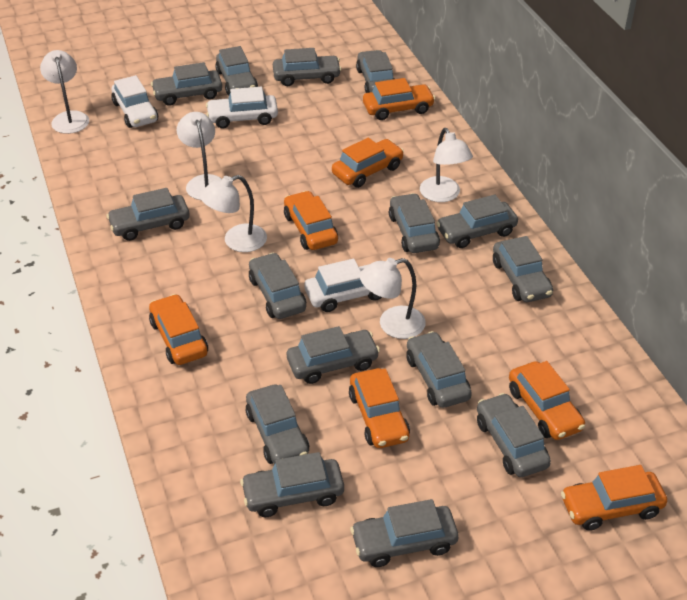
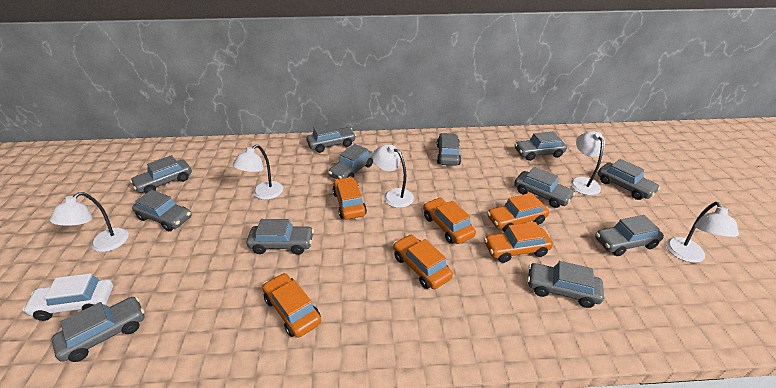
grey car: [107,188,190,241] [151,62,222,106] [215,46,258,96] [240,452,344,517] [246,384,309,465] [249,253,306,319] [273,48,342,86] [287,326,380,384] [350,499,459,567] [356,50,395,93] [389,193,440,253] [406,331,472,408] [436,195,518,248] [477,393,551,477] [493,236,553,302] = 15 -> [51,297,144,362] [130,155,192,194] [132,190,191,231] [247,219,314,255] [306,123,356,153] [328,144,373,179] [437,133,461,166] [514,167,575,208] [515,131,567,161] [527,261,604,308] [595,215,664,256] [598,159,660,200] = 12
orange car: [149,294,208,365] [284,191,338,250] [332,138,404,188] [349,368,410,448] [363,78,435,120] [509,361,585,440] [561,465,667,531] = 7 -> [262,273,321,338] [333,177,367,220] [393,234,453,289] [423,197,476,244] [484,222,553,263] [487,193,549,232] = 6
white car: [111,75,158,128] [206,87,278,129] [304,258,382,312] = 3 -> [22,273,114,321] = 1

